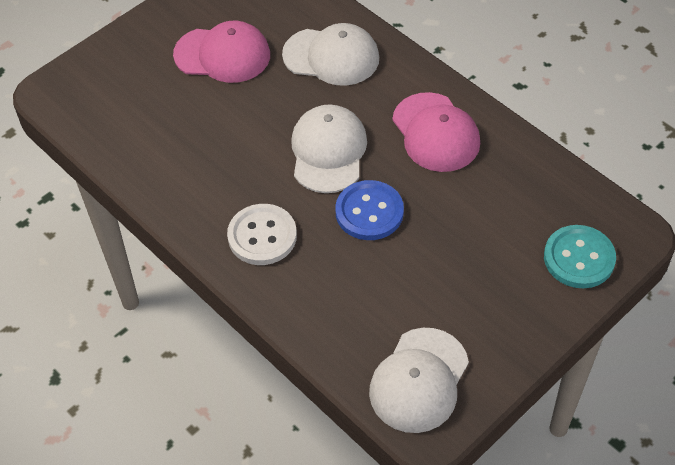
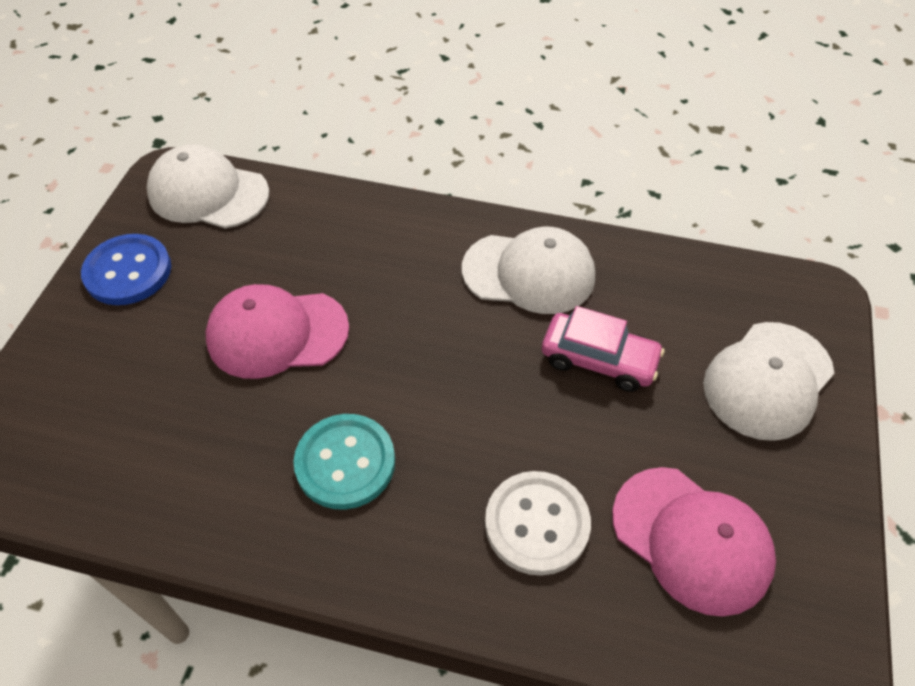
pink car: none = 0 -> [542,306,665,392] = 1

